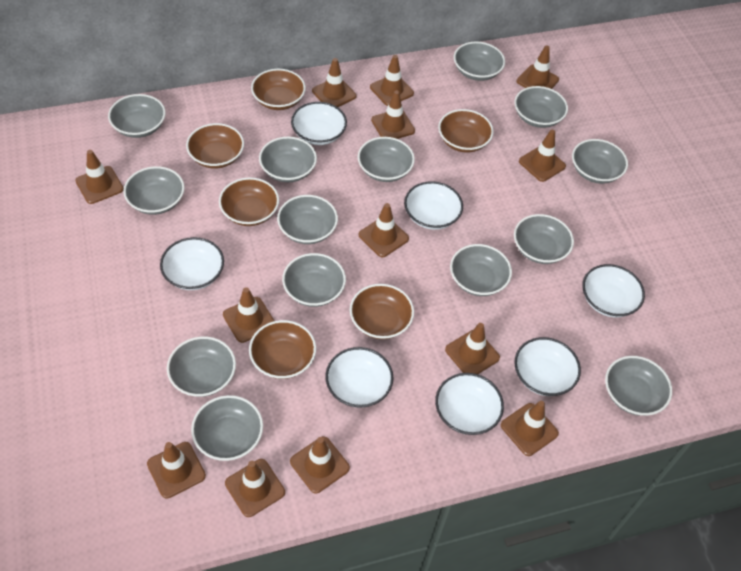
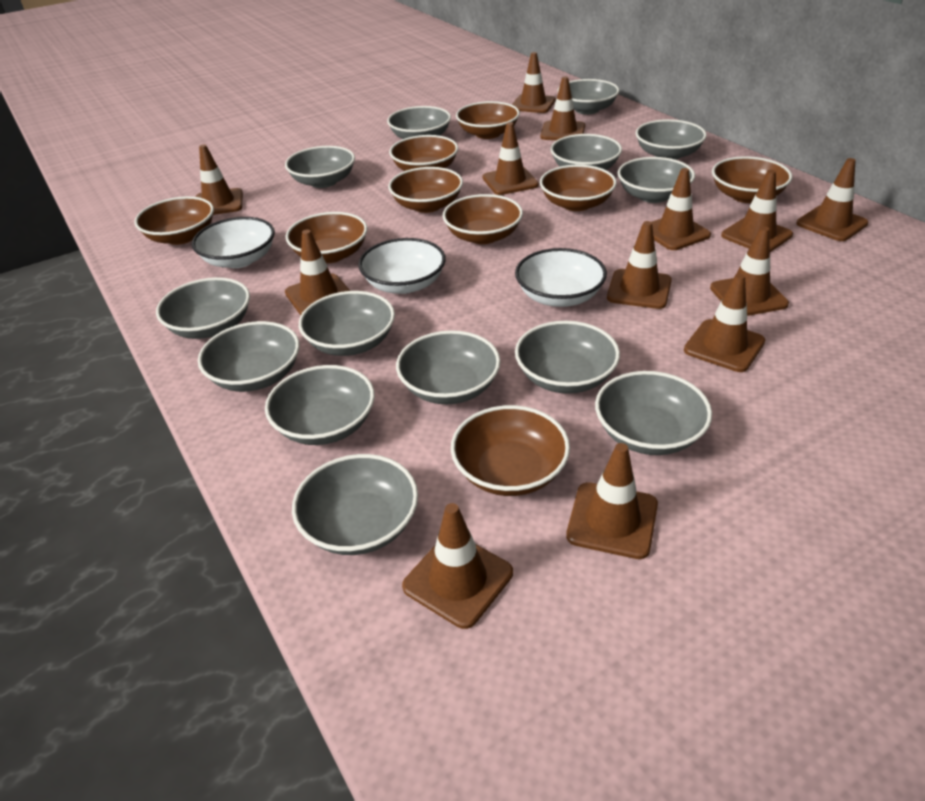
brown bowl: [186,123,244,169] [219,177,279,226] [249,320,316,379] [251,69,306,110] [350,284,414,339] [438,109,494,153] = 6 -> [134,196,214,245] [285,212,368,263] [388,167,463,213] [389,135,458,171] [442,194,523,244] [451,405,570,496] [456,101,520,139] [540,165,617,211] [712,156,792,203] = 9
white bowl: [160,237,224,290] [291,102,347,145] [325,347,394,408] [404,181,463,230] [435,373,504,435] [514,337,581,396] [582,264,645,317] = 7 -> [192,217,275,268] [358,238,446,294] [515,248,607,307] = 3

